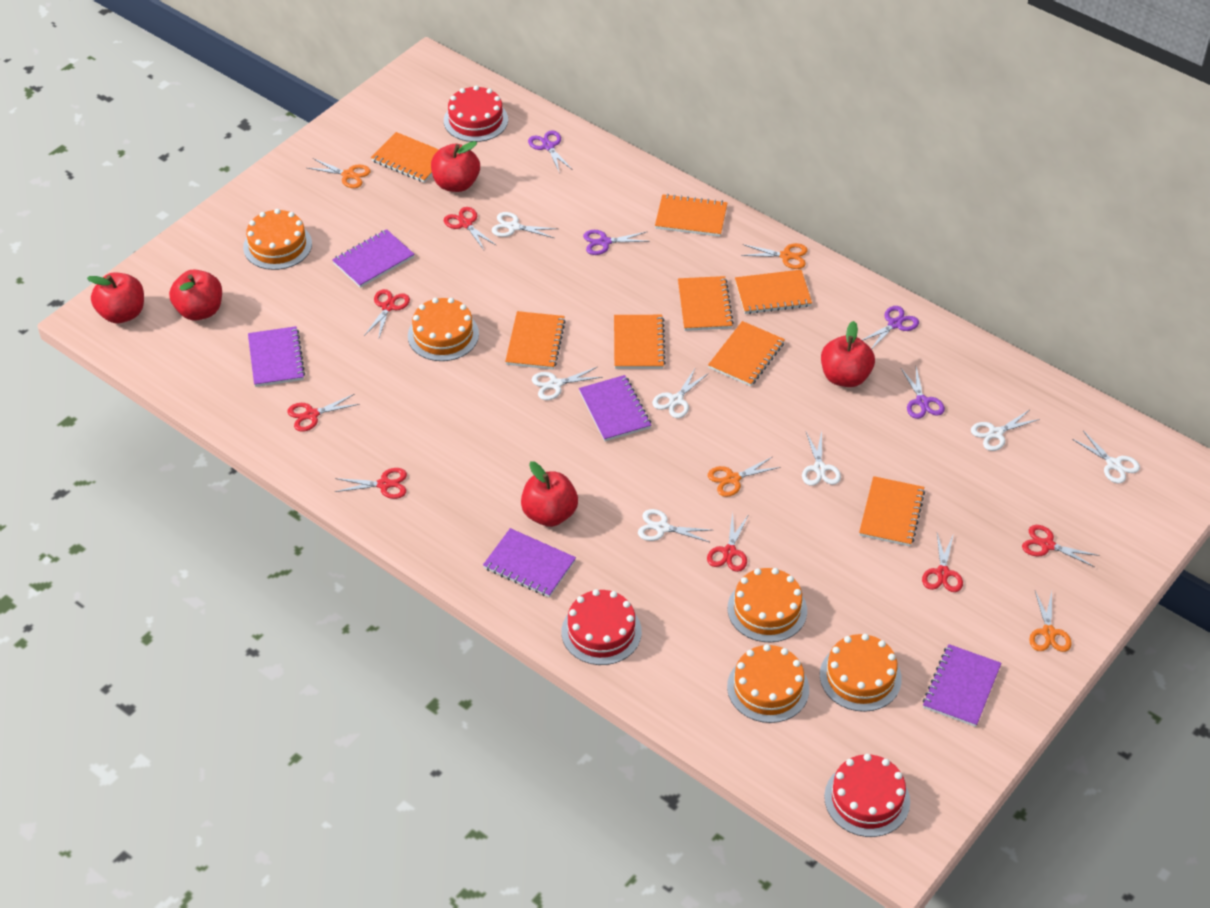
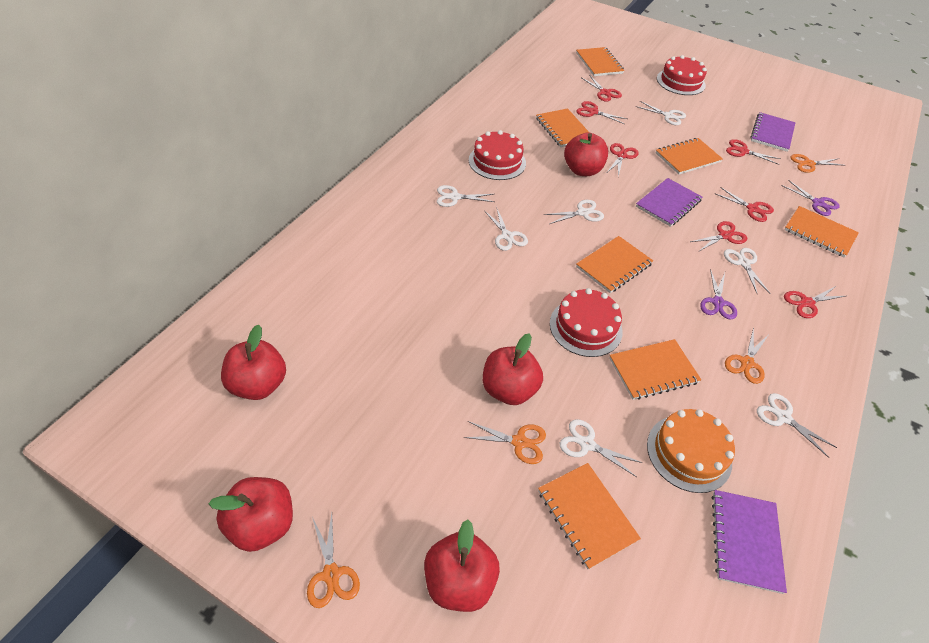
orange cake: [243,209,312,270] [408,298,479,361] [727,644,809,723] [728,568,807,642] [820,634,902,712] = 5 -> [647,409,735,493] = 1
orange notebook: [371,132,439,183] [505,311,566,369] [614,315,666,369] [655,194,727,237] [678,276,734,331] [708,321,785,386] [735,270,812,314] [859,476,925,546] = 8 -> [536,108,590,147] [538,463,641,569] [576,47,624,76] [576,236,653,293] [609,339,701,400] [656,138,723,174] [784,206,859,258] = 7
purple notebook: [248,326,305,387] [332,229,414,288] [483,528,576,597] [579,375,651,441] [923,644,1001,727] = 5 -> [636,178,702,227] [712,490,787,594] [751,112,796,152] = 3
purple scissors: [528,131,573,171] [583,230,650,255] [862,306,919,349] [901,367,945,419] = 4 -> [700,269,737,320] [781,180,839,216] = 2

